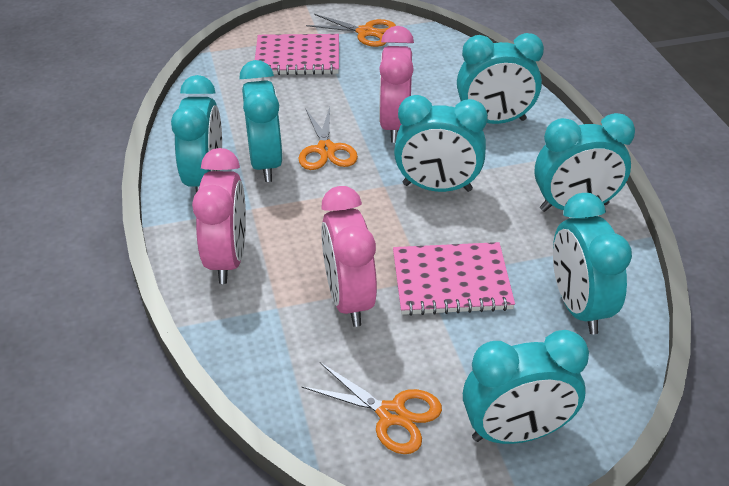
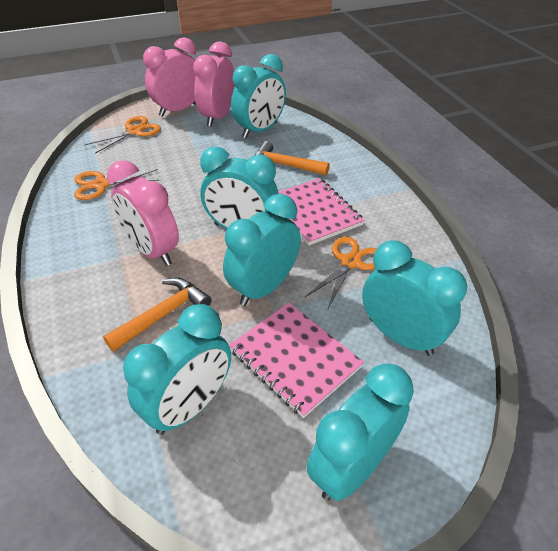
orange hammer: none = 0 -> [103,278,212,352] [255,141,330,176] = 2
turquoise clock: [171,75,222,193] [239,60,283,182] [394,95,488,192] [457,33,544,124] [463,330,589,444] [534,113,635,212] [553,193,632,334] = 7 -> [123,304,231,435] [200,147,279,229] [223,194,301,306] [231,54,286,138] [306,364,414,501] [362,240,467,356] = 6

